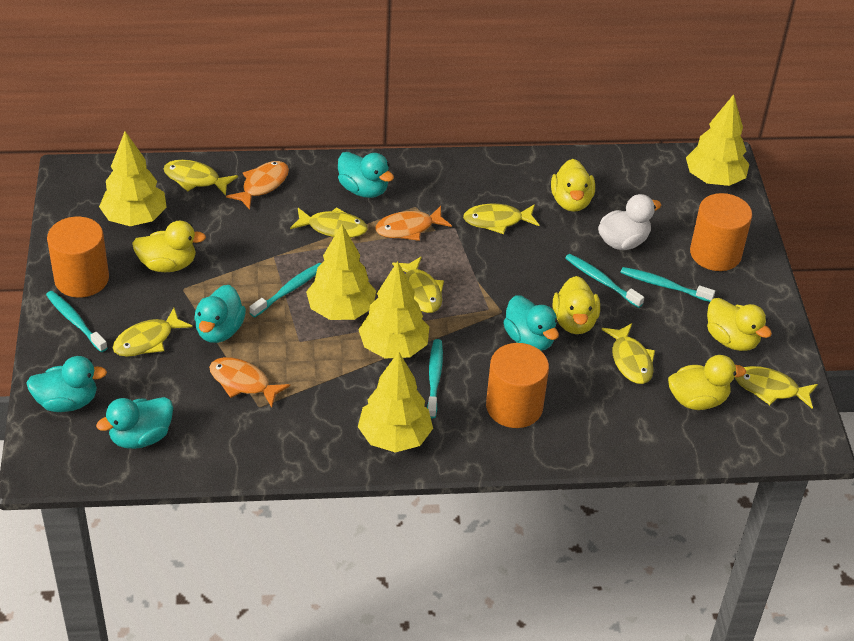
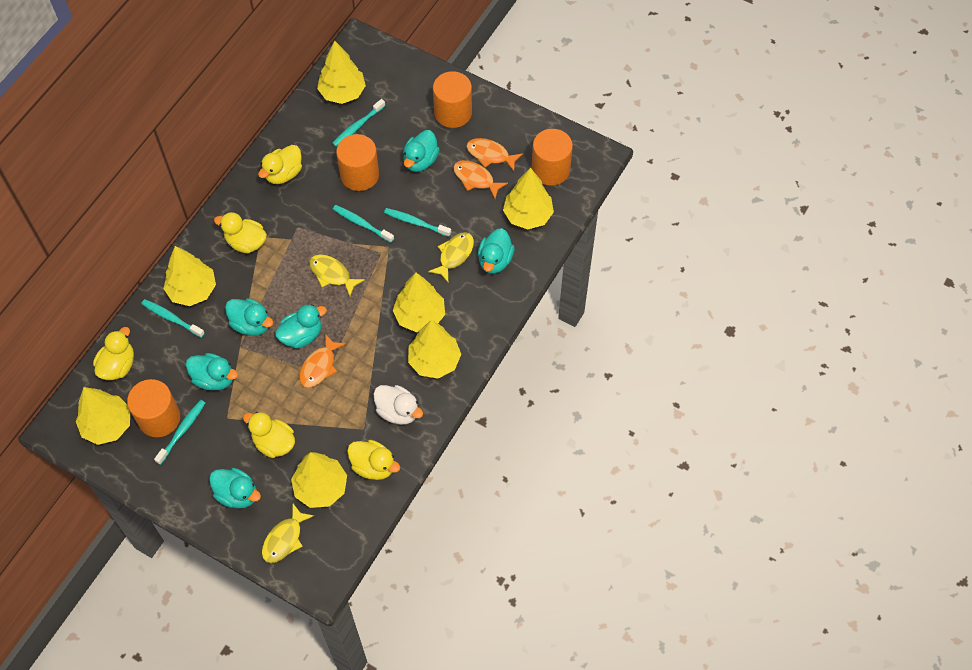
orange cylinder: [47,217,109,298] [486,343,549,428] [690,193,752,271] = 3 -> [127,379,180,437] [336,134,379,191] [433,71,472,128] [532,129,573,186] = 4
turquoise duck: [26,356,107,412] [96,397,173,449] [194,285,246,343] [338,152,394,198] [503,295,559,351] = 5 -> [186,353,238,390] [209,468,261,509] [225,298,273,336] [275,304,327,349] [403,130,440,172] [478,228,514,274] = 6
yellow fish: [113,308,193,357] [164,160,238,195] [290,207,368,238] [392,257,444,313] [463,204,539,234] [601,323,655,384] [735,366,818,409] = 7 -> [262,504,314,563] [309,255,365,296] [428,232,474,282] = 3
yellow tree: [99,131,167,226] [306,224,376,320] [358,261,429,359] [358,352,433,452] [686,94,749,186] = 5 -> [76,387,130,445] [163,246,216,306] [291,452,347,508] [317,41,366,104] [393,273,445,332] [408,320,461,378] [503,168,554,229] = 7

